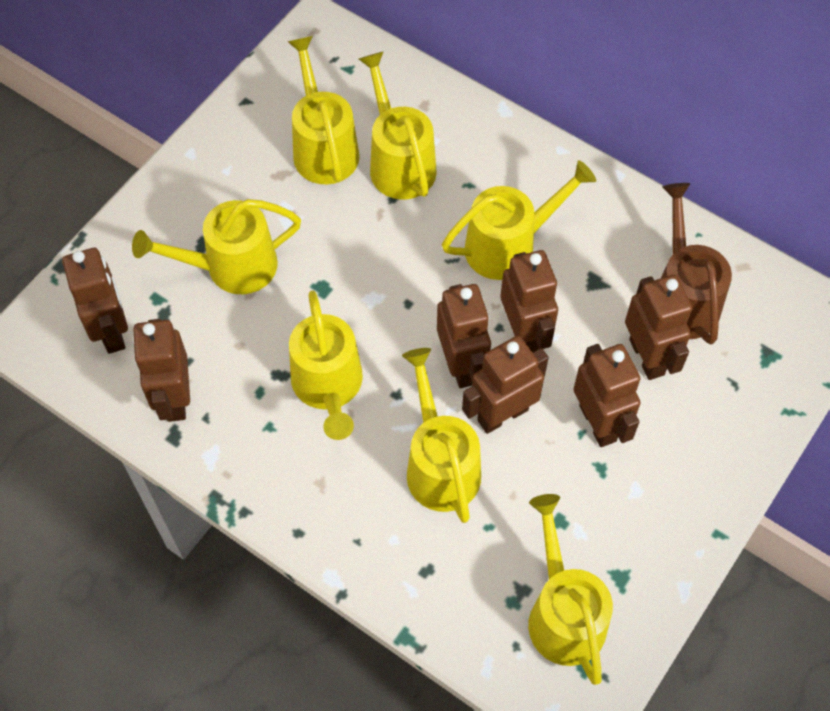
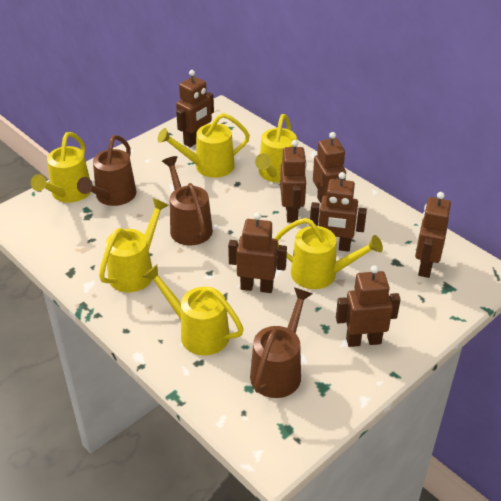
brown watering can: [660,183,732,345] = 1 -> [77,135,137,206] [162,156,213,246] [250,288,312,398] = 3
yellow watering can: [132,199,301,294] [287,36,360,184] [289,291,363,440] [359,51,437,200] [402,348,481,523] [442,160,596,280] [528,494,613,685] = 7 -> [31,132,91,203] [99,198,168,292] [143,264,244,355] [158,113,250,178] [255,114,297,183] [274,218,383,289] = 6

